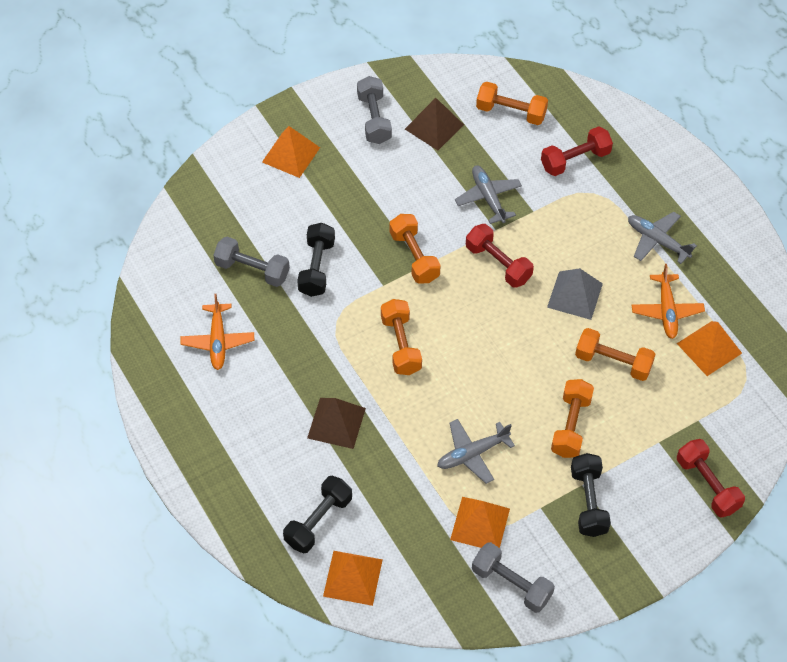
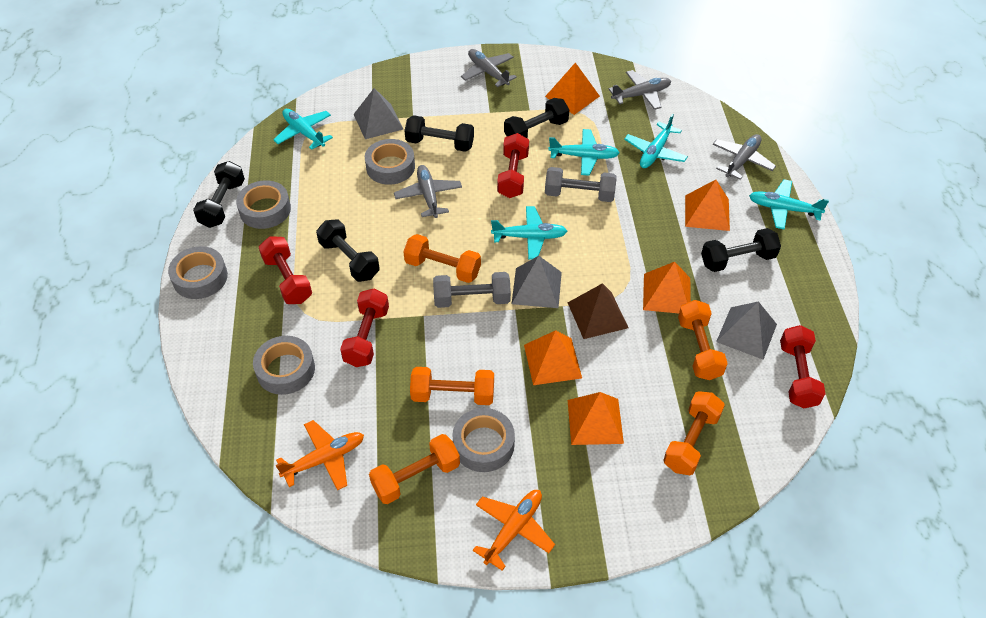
black dumbbell: [283,476,352,553] [297,223,335,297] [571,453,611,537] = 3 -> [193,161,245,228] [316,219,380,282] [404,115,474,152] [504,98,569,138] [701,228,781,272] = 5
brown pyramid: [307,398,366,449] [405,98,464,150] = 2 -> [568,283,629,339] = 1
grey dumbbell: [213,237,290,287] [357,76,392,144] [472,542,555,613] = 3 -> [433,272,511,308] [545,167,617,202] = 2
grey plane: [437,419,515,484] [455,165,522,224] [628,212,697,264] = 3 -> [394,165,462,218] [461,49,517,87] [609,70,671,110] [713,134,776,180] = 4
grey pyramid: [547,268,603,320] = 1 -> [354,88,403,139] [512,256,562,308] [716,301,777,360] = 3
grey tape: none = 0 -> [168,246,228,299] [236,180,291,229] [253,336,315,395] [365,139,415,185] [452,408,515,472] = 5
orange pyramid: [262,126,320,178] [323,551,383,606] [450,497,510,548] [677,321,742,376] = 4 -> [524,330,582,385] [545,63,600,115] [568,392,624,445] [643,262,691,313] [685,180,730,231] = 5
red dumbbell: [466,224,534,288] [541,126,613,176] [677,439,745,518] = 3 -> [259,236,312,304] [340,289,389,367] [497,133,529,198] [780,325,826,408] = 4
turquoise plane: none = 0 -> [273,109,333,150] [491,206,567,260] [548,129,619,175] [624,114,688,168] [749,179,829,230] = 5

